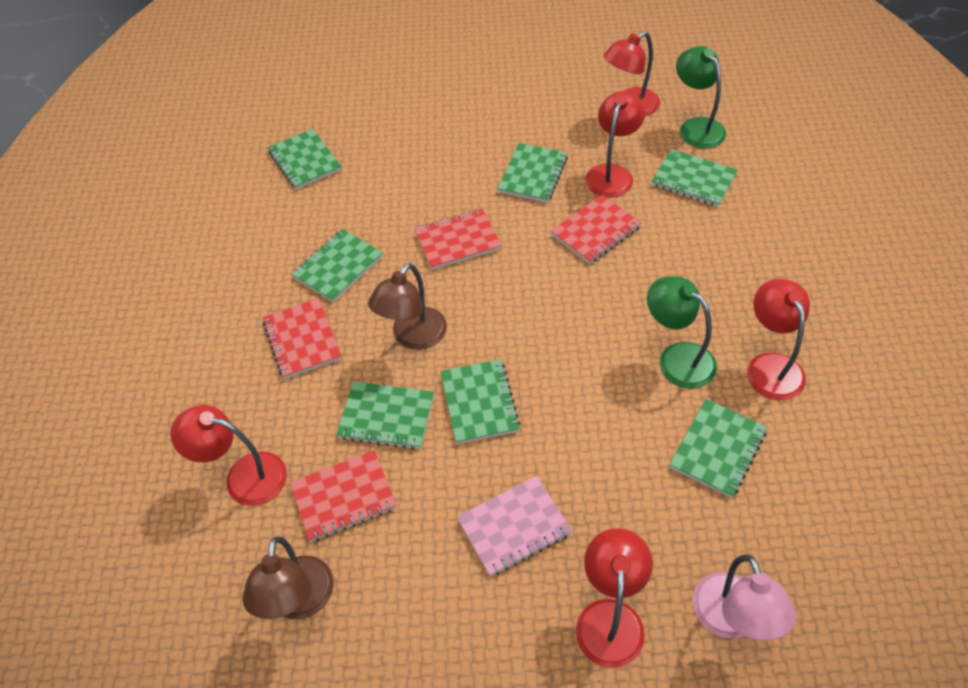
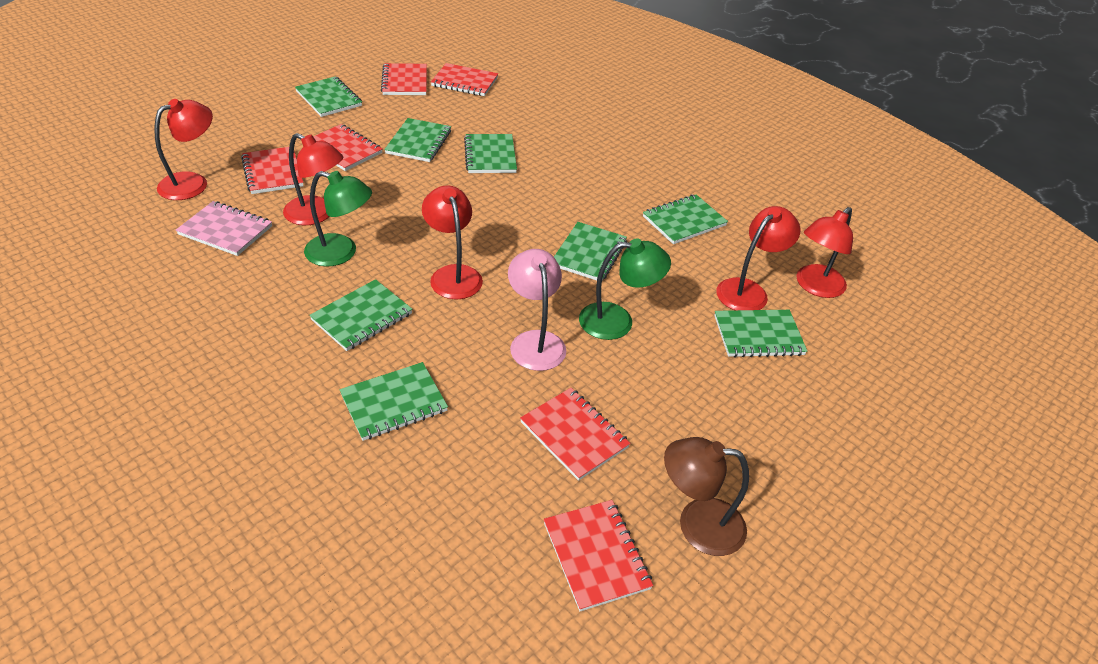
brown lamp: [242,536,334,619] [368,263,447,350] = 2 -> [664,437,749,556] = 1
green notebook: [267,129,342,189] [291,229,383,302] [336,381,434,450] [440,359,520,444] [497,143,568,203] [651,149,737,207] [669,399,767,498] = 7 -> [295,76,362,117] [309,279,412,351] [339,362,448,441] [384,118,451,162] [464,134,517,173] [554,222,627,281] [643,194,728,244] [714,310,807,358] = 8
red notebook: [263,298,342,379] [290,450,397,542] [414,209,502,270] [550,195,641,264] = 4 -> [241,147,303,194] [313,124,383,171] [381,63,427,95] [431,63,498,96] [520,388,630,481] [544,500,653,611] = 6

